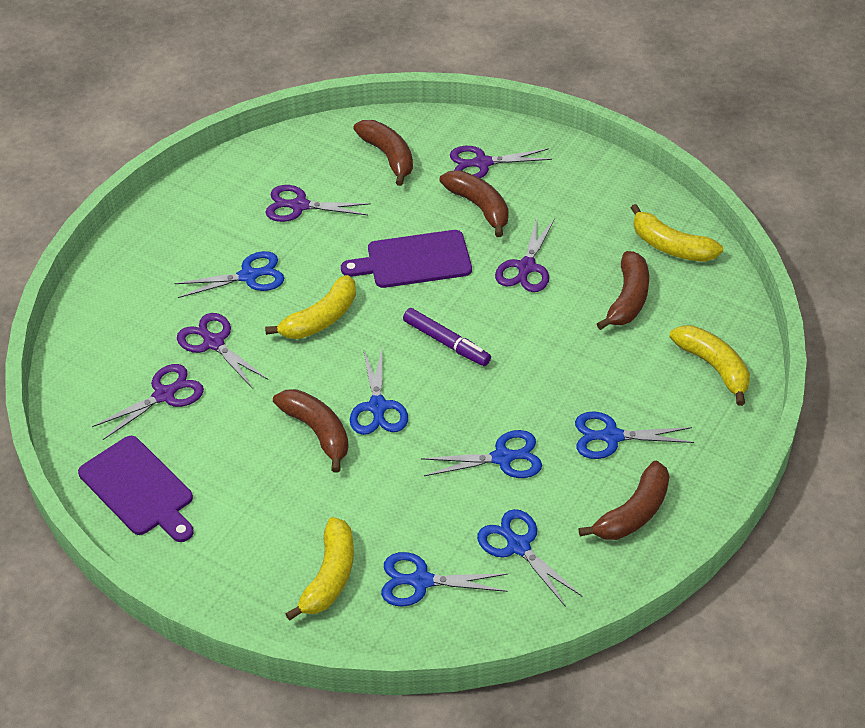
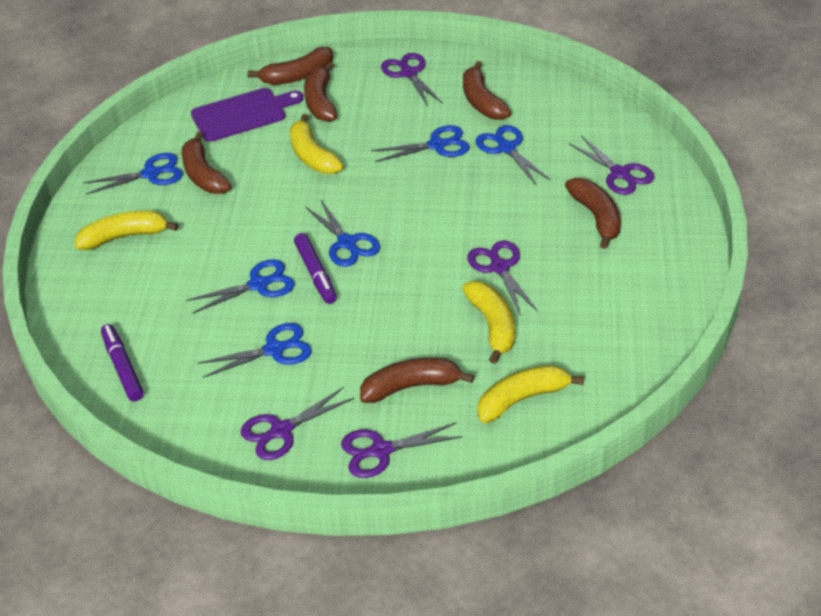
brown banana: [273,389,349,473] [353,120,413,186] [439,170,509,237] [578,461,670,540] [597,251,649,330] = 5 -> [182,132,231,194] [247,47,333,85] [304,62,337,122] [360,358,474,403] [463,61,511,120] [565,178,621,249] = 6
purple cutting board: [78,436,194,542] [341,230,472,288] = 2 -> [191,88,304,142] = 1
purple marker: [403,308,491,366] = 1 -> [101,324,144,401] [294,233,337,304] = 2

